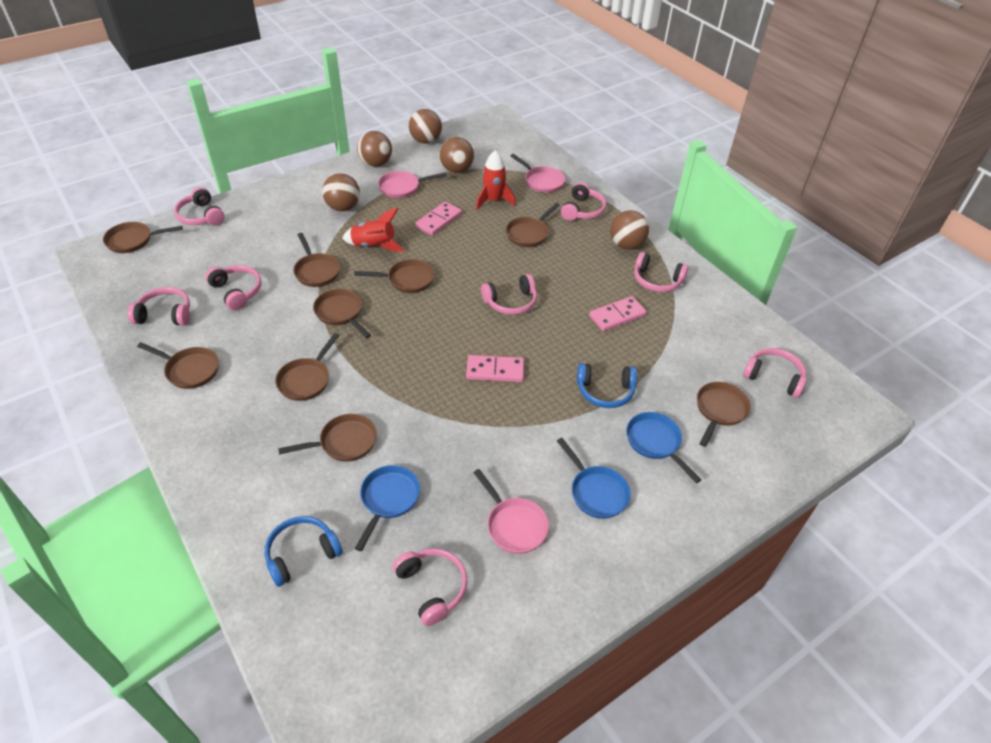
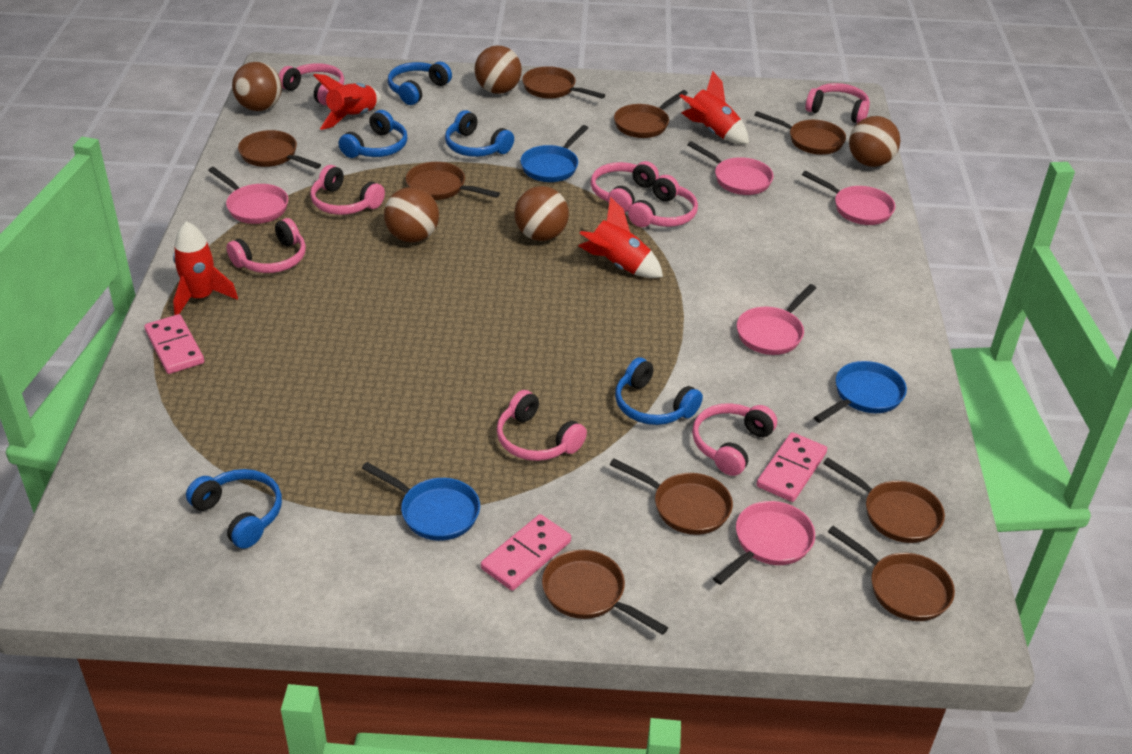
blue headphones: [265,516,343,587] [577,363,637,408] = 2 -> [186,469,282,549] [339,110,407,158] [388,62,452,105] [445,110,514,157] [615,357,703,425] = 5
pink pan: [378,171,447,198] [473,469,549,554] [510,154,565,193] = 3 -> [208,167,288,224] [687,141,774,195] [713,501,815,585] [737,284,816,355] [802,171,895,225] = 5
red rocket: [342,208,405,252] [476,150,515,210] = 2 -> [173,221,238,315] [313,74,381,130] [579,197,663,278] [679,71,749,144] = 4

